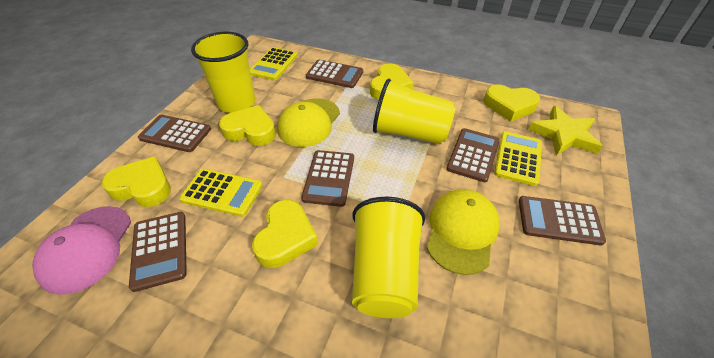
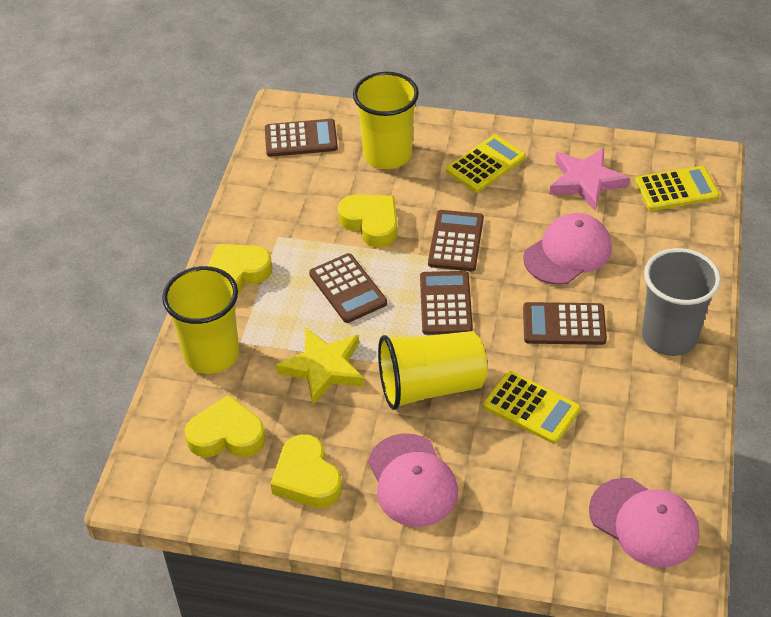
brown calculator: [129,212,187,292] [138,115,211,152] [301,150,354,207] [306,60,363,88] [446,128,500,182] [519,196,606,245] = 6 -> [265,119,338,157] [309,253,387,323] [420,271,473,335] [428,210,484,271] [523,302,607,345] = 5
grey cup: none = 0 -> [642,248,721,356] = 1
pink cap: [32,206,131,295] = 1 -> [368,433,458,527] [523,213,612,285] [589,478,699,567] = 3
pink star: none = 0 -> [549,148,630,210] = 1
yellow cap: [277,98,340,147] [427,189,500,275] = 2 -> none = 0
yellow heart: [102,156,171,207] [219,105,276,146] [252,200,318,268] [370,63,413,100] [483,85,540,122] = 5 -> [185,395,266,457] [208,244,272,294] [271,434,342,508] [338,194,398,247] = 4

